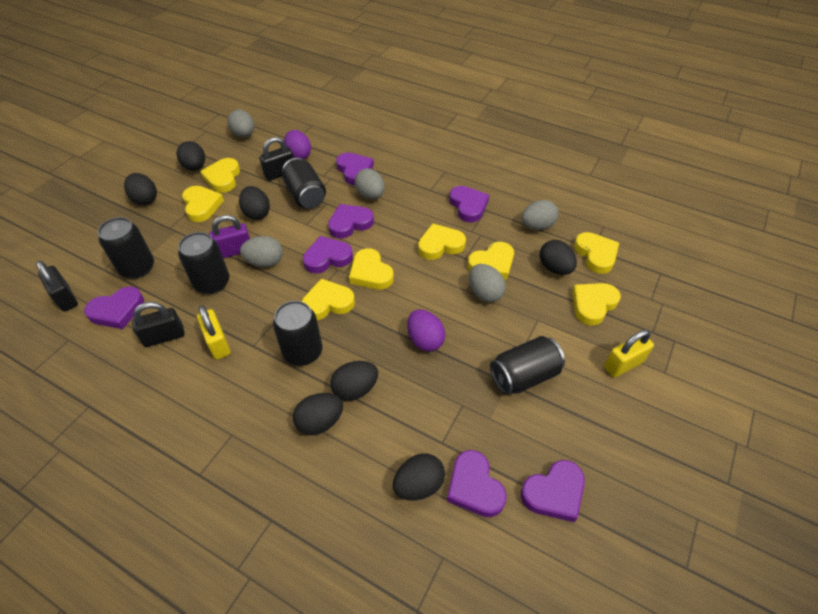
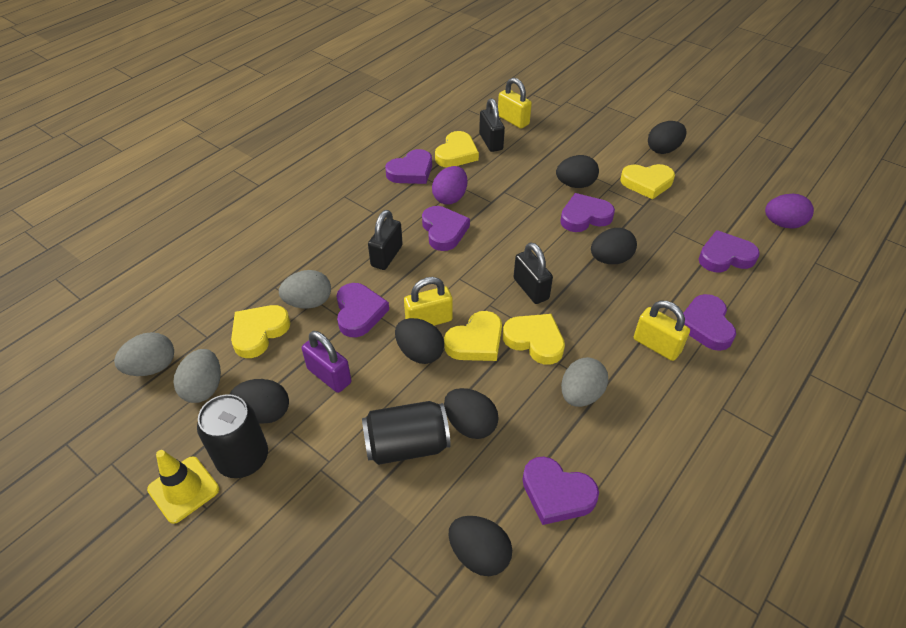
black can: [98,217,154,279] [178,232,229,294] [273,301,322,366] [282,158,326,209] [490,336,565,395] = 5 -> [197,394,268,478] [362,401,451,465] = 2
grey egg: [228,109,254,137] [240,236,283,267] [354,168,385,199] [469,264,506,302] [522,200,559,230] = 5 -> [114,332,174,376] [173,349,221,403] [279,270,331,309] [561,357,608,407] = 4
yellow heart: [182,186,224,222] [200,158,240,193] [301,279,355,320] [349,248,394,290] [418,223,466,260] [468,242,514,280] [572,283,621,326] [574,232,619,274] = 8 -> [231,305,290,358] [435,131,479,167] [444,311,502,361] [503,314,565,365] [621,164,675,199] = 5
yellow padlock: [197,306,231,360] [604,330,654,377] = 2 -> [404,277,453,326] [498,78,532,129] [634,301,690,361] = 3
yellow traffic cone: none = 0 -> [147,450,219,524] = 1

